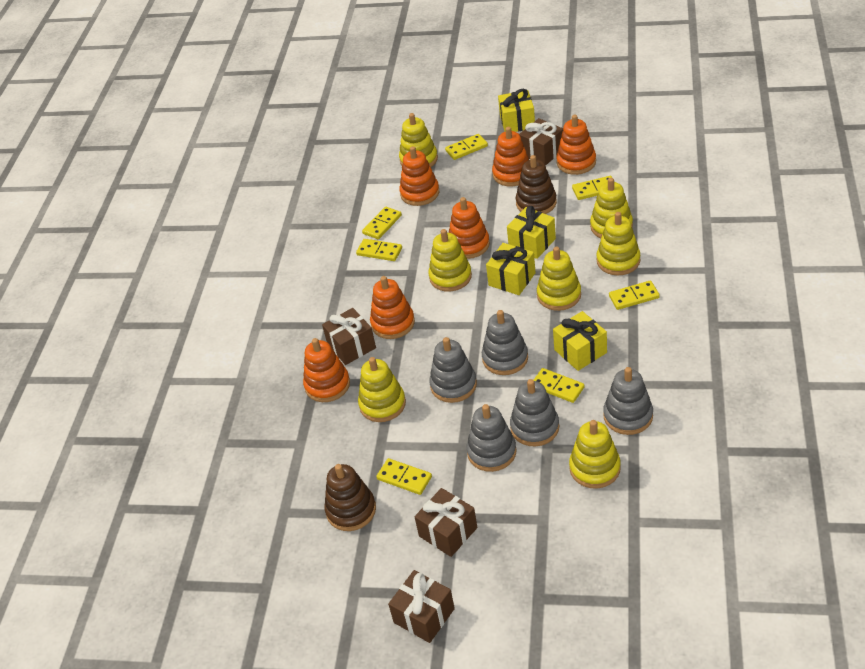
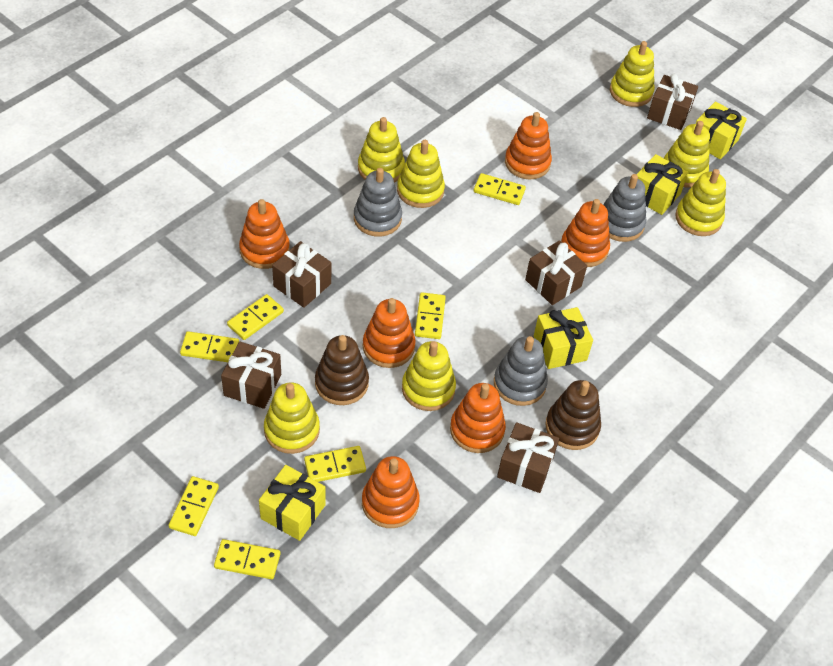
brown gift: [322,308,376,365] [388,570,455,643] [415,488,477,557] [519,118,563,166] = 4 -> [221,341,281,409] [272,241,331,308] [497,422,559,493] [525,240,587,305] [647,74,698,130] = 5
grey stacking toy: [429,337,477,403] [466,404,517,472] [482,310,528,375] [510,379,559,447] [603,367,653,435] = 5 -> [354,168,402,237] [494,336,548,406] [603,174,646,242] = 3

